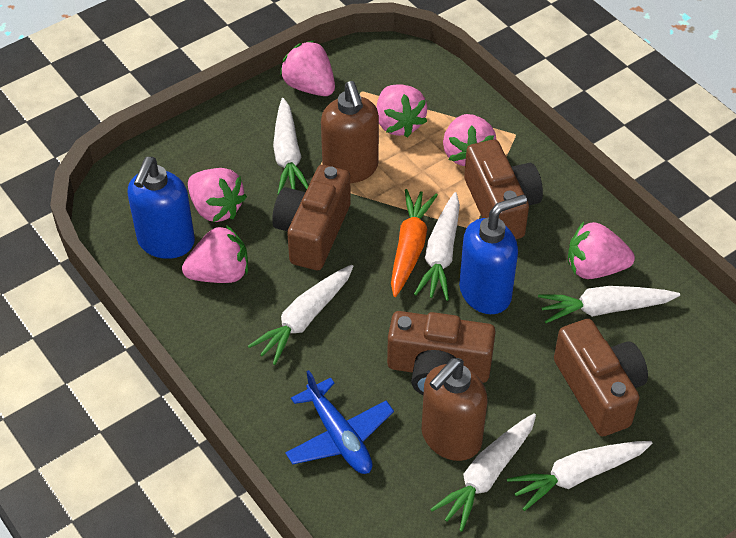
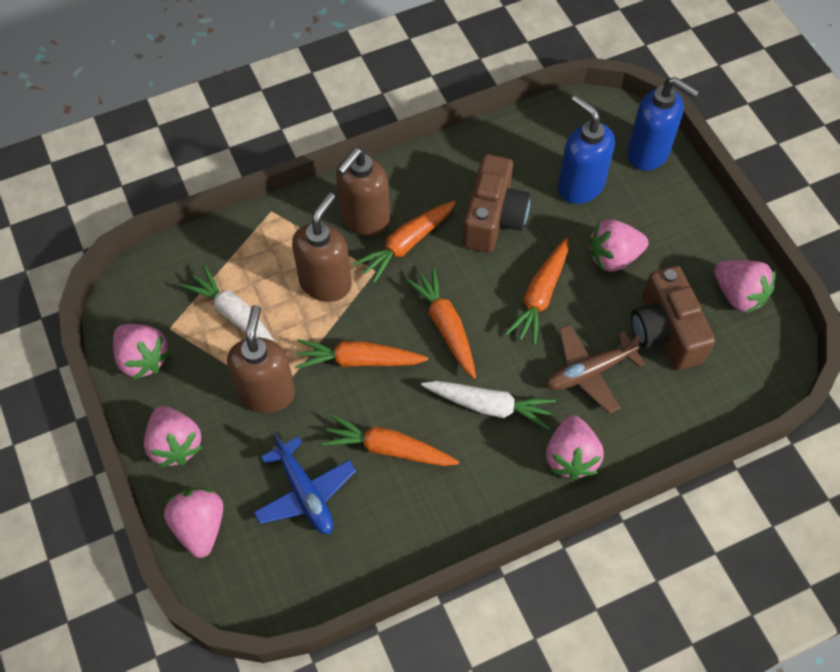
brown camera: [272,165,351,270] [387,311,496,395] [464,140,543,239] [554,319,648,436] = 4 -> [463,154,531,253] [631,266,715,370] = 2
brown plane: none = 0 -> [546,324,645,414] = 1
brown soap dispenser: [321,81,379,183] [422,358,487,461] = 2 -> [227,305,295,413] [292,193,352,302] [336,148,390,236] = 3
orange carrot: [391,189,438,297] = 1 -> [295,339,428,369] [322,414,459,466] [353,201,456,283] [406,268,476,379] [505,238,568,345] = 5
white carrot: [248,265,353,365] [273,98,308,194] [414,192,460,301] [430,413,536,532] [507,441,652,511] [538,286,680,323] = 6 -> [181,265,275,342] [421,381,556,430] = 2

